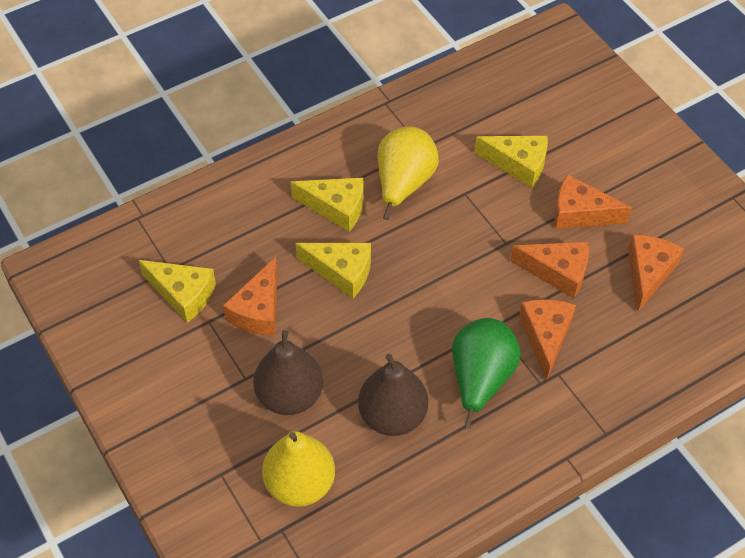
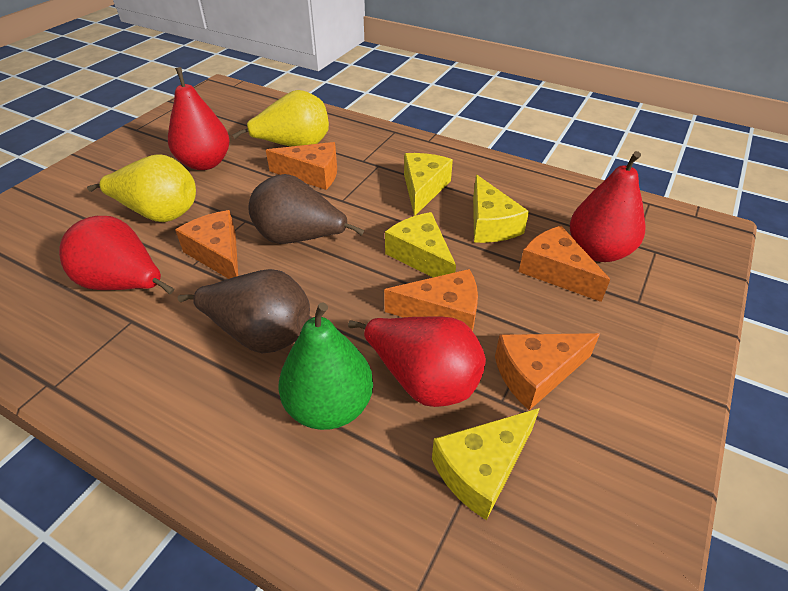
red pear: none = 0 -> [59,216,174,295] [168,67,230,170] [348,317,486,407] [570,151,645,262] = 4

